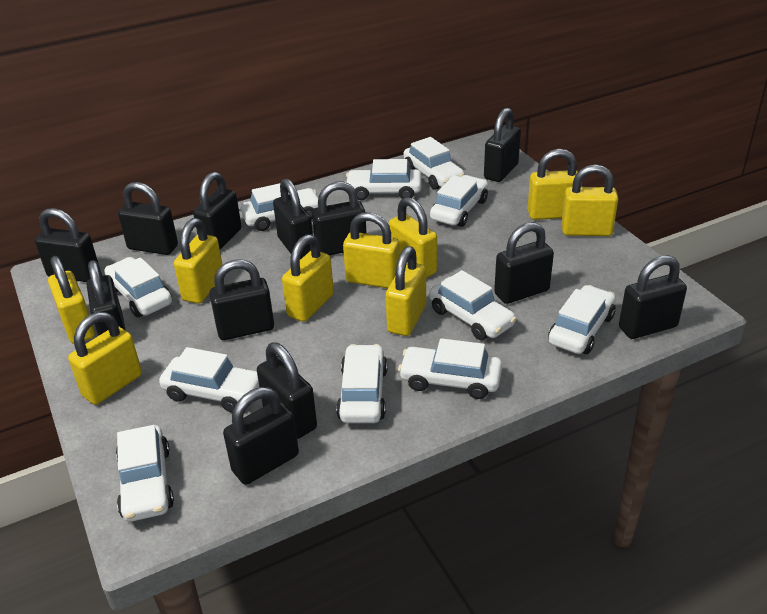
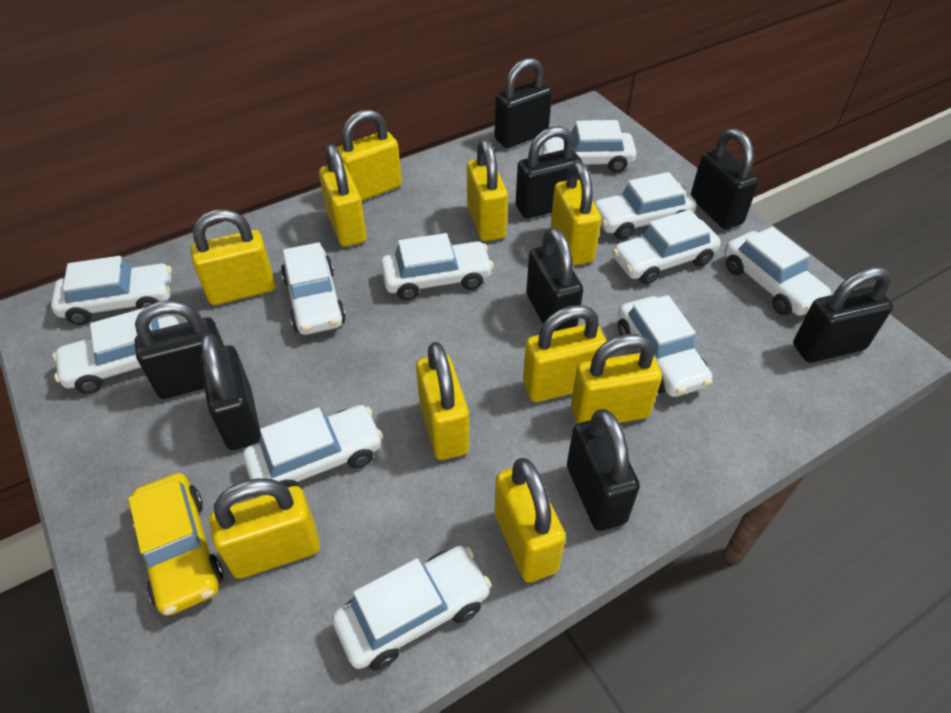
black padlock: [35,208,99,282] [87,260,126,336] [118,182,178,255] [193,172,242,249] [209,259,274,340] [223,387,299,485] [257,342,317,439] [273,178,313,259] [312,182,367,255] [484,108,521,182] [494,222,554,304] [619,255,687,339] = 12 -> [135,300,224,399] [200,333,261,450] [494,58,552,148] [516,126,582,219] [526,228,583,331] [567,409,640,531] [690,128,759,230] [793,267,893,363] = 8
yellow car: none = 0 -> [128,473,223,616] = 1
yellow padlock: [48,256,95,344] [68,312,142,405] [174,218,223,304] [282,234,334,322] [343,212,400,288] [386,246,426,336] [389,197,437,278] [527,149,582,220] [561,164,618,236] = 9 -> [190,209,276,305] [210,478,320,579] [319,144,367,247] [337,109,402,201] [416,342,469,460] [467,139,508,241] [494,458,566,582] [523,305,607,402] [551,161,601,265] [571,334,662,424] = 10

